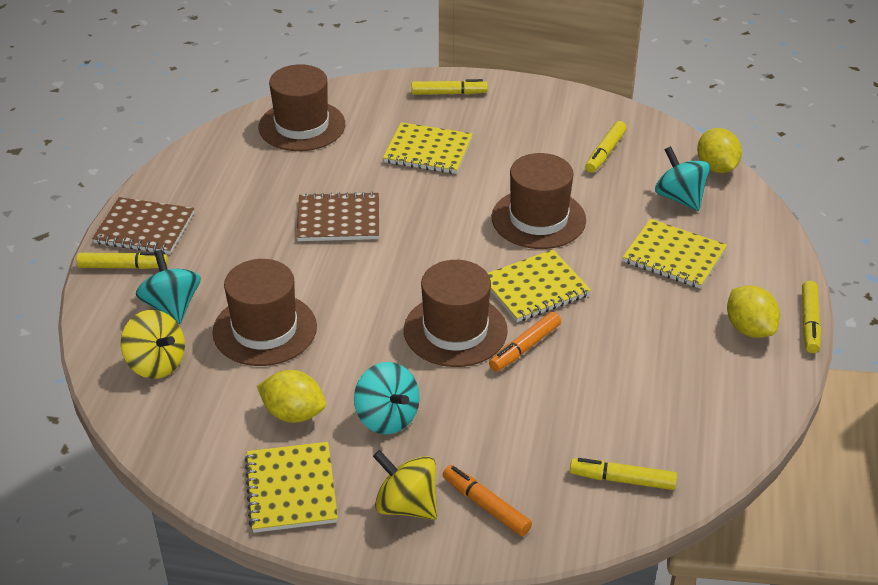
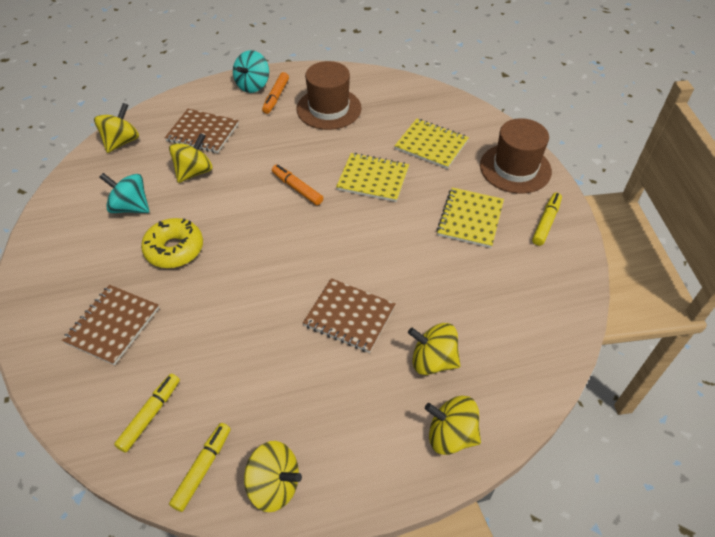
brown hat: [212,259,317,366] [258,64,345,151] [404,260,508,367] [492,153,586,249] = 4 -> [296,61,362,130] [480,118,552,194] = 2
brown notebook: [92,197,194,254] [297,191,379,241] = 2 -> [62,285,159,365] [165,109,239,153] [303,278,396,353] = 3
turquoise spinning top: [136,250,200,324] [354,362,420,434] [655,146,710,211] = 3 -> [99,173,149,213] [233,50,269,93] = 2
yellow donut: none = 0 -> [141,218,203,268] = 1
yellow lemon: [257,370,326,423] [697,128,742,173] [727,286,780,338] = 3 -> none = 0
yellow marker: [76,252,168,269] [411,79,488,95] [570,458,677,490] [585,121,627,173] [802,281,821,353] = 5 -> [114,374,180,453] [169,423,231,512] [532,193,562,246] = 3
yellow notebook: [245,442,338,533] [383,122,473,174] [488,249,591,322] [623,219,727,289] = 4 -> [336,153,409,202] [395,119,469,169] [437,188,504,248] = 3
yellow spinning top: [121,310,185,379] [373,450,437,520] = 2 -> [94,103,139,153] [169,133,213,183] [244,441,302,512] [408,323,460,375] [425,396,481,455] = 5

